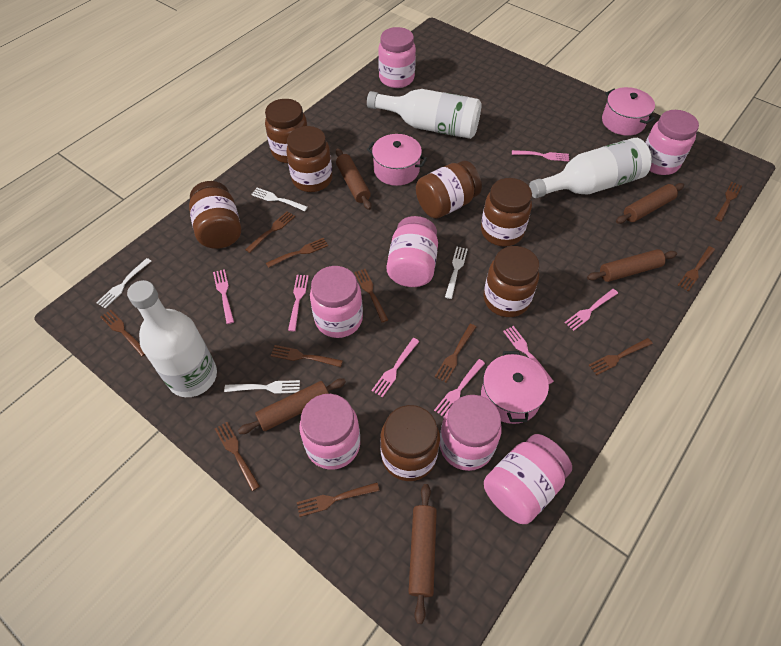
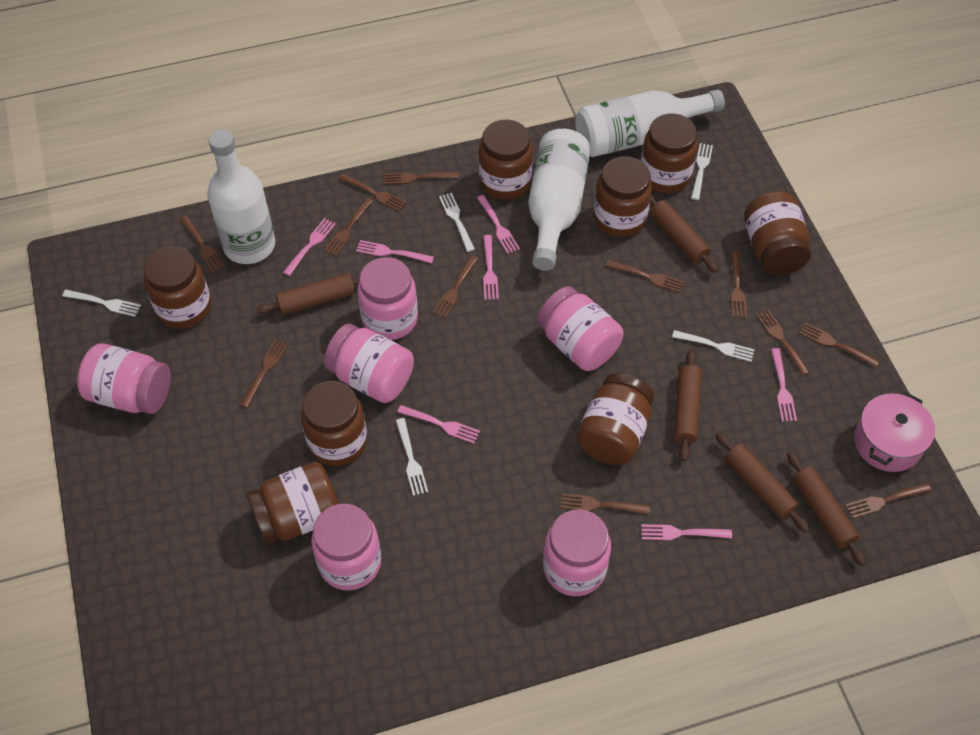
brown fork: [100,309,145,356] [215,422,260,491] [245,211,295,253] [266,238,328,268] [271,345,343,367] [297,482,380,517] [354,269,388,322] [435,324,476,382] [589,338,653,375] [678,246,715,292] [715,182,742,222] = 11 -> [180,215,225,272] [240,339,289,408] [324,198,373,256] [339,174,407,212] [384,172,459,185] [433,255,478,319] [560,493,650,514] [606,260,684,293] [731,251,747,318] [756,310,810,375] [799,322,880,367] [846,483,931,519] = 12
brown jar: [189,181,241,249] [265,99,307,163] [286,126,332,192] [380,405,440,481] [416,161,482,219] [481,178,532,247] [484,246,540,317] = 7 -> [143,246,211,329] [246,462,339,544] [301,381,367,466] [479,119,533,200] [577,373,654,465] [594,156,652,237] [641,114,698,193] [744,191,811,275] = 8
pink jar: [299,394,360,470] [310,266,363,338] [378,27,416,88] [387,216,438,287] [439,395,502,471] [484,434,572,524] [645,110,699,175] = 7 -> [77,343,171,414] [311,504,381,591] [324,324,414,403] [357,257,418,340] [537,286,623,371] [543,509,611,596] = 6
pink pot: [367,134,427,186] [481,351,549,424] [602,87,655,136] = 3 -> [854,392,935,472] = 1
white fork: [96,258,151,308] [224,380,300,394] [251,188,308,211] [445,247,468,299] = 4 -> [62,290,141,317] [396,418,428,496] [439,193,475,252] [672,330,755,362] [691,143,713,200] = 5

